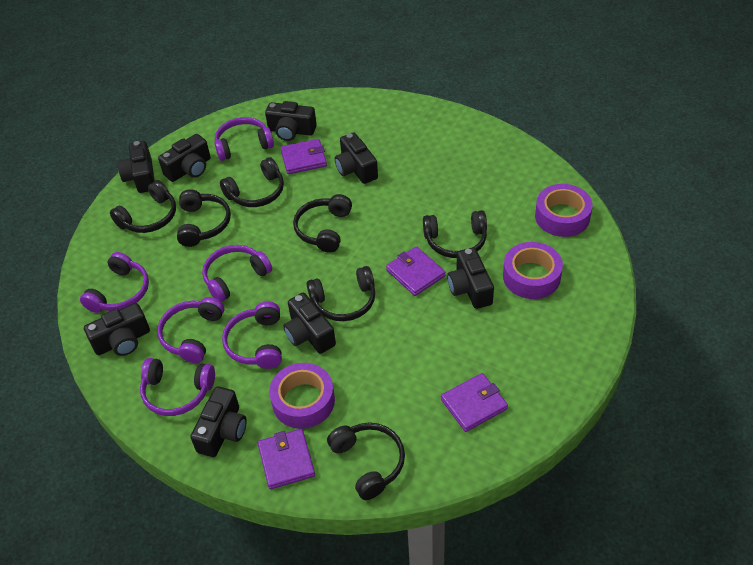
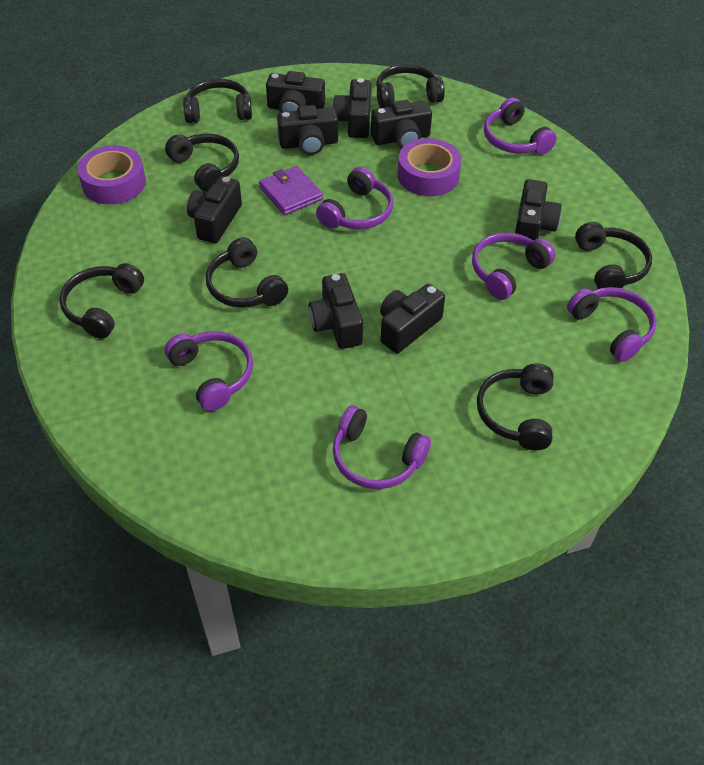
purple tape: [269,363,335,429] [503,242,563,299] [535,184,593,237] = 3 -> [77,145,146,204] [398,138,461,196] = 2
purple wallet: [258,429,315,489] [281,139,327,174] [386,246,445,296] [441,373,508,432] = 4 -> [259,166,323,215] = 1

